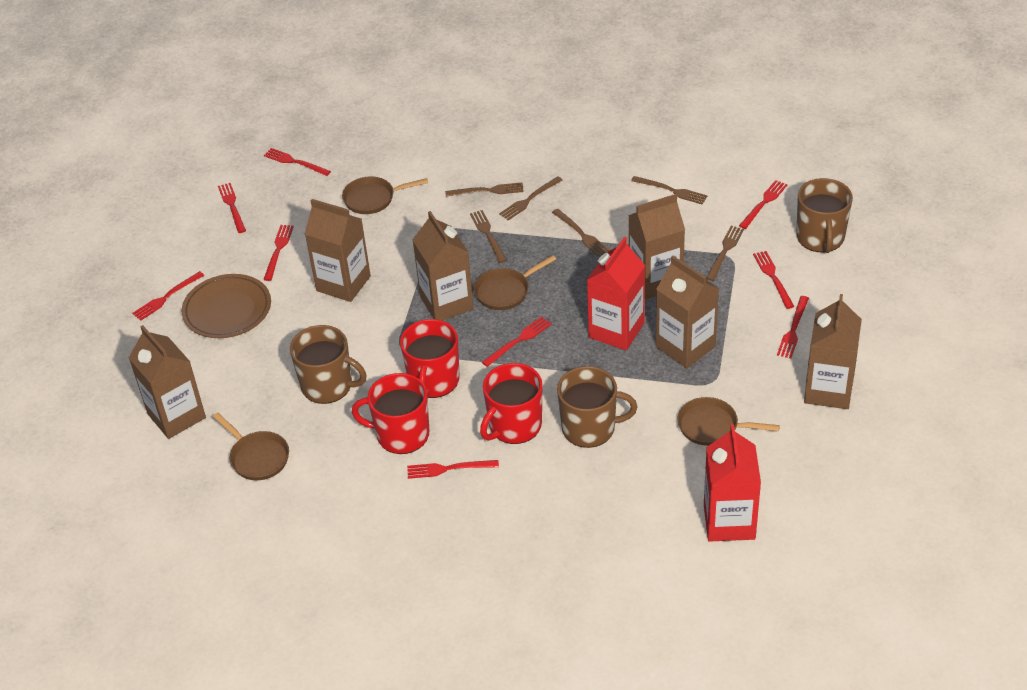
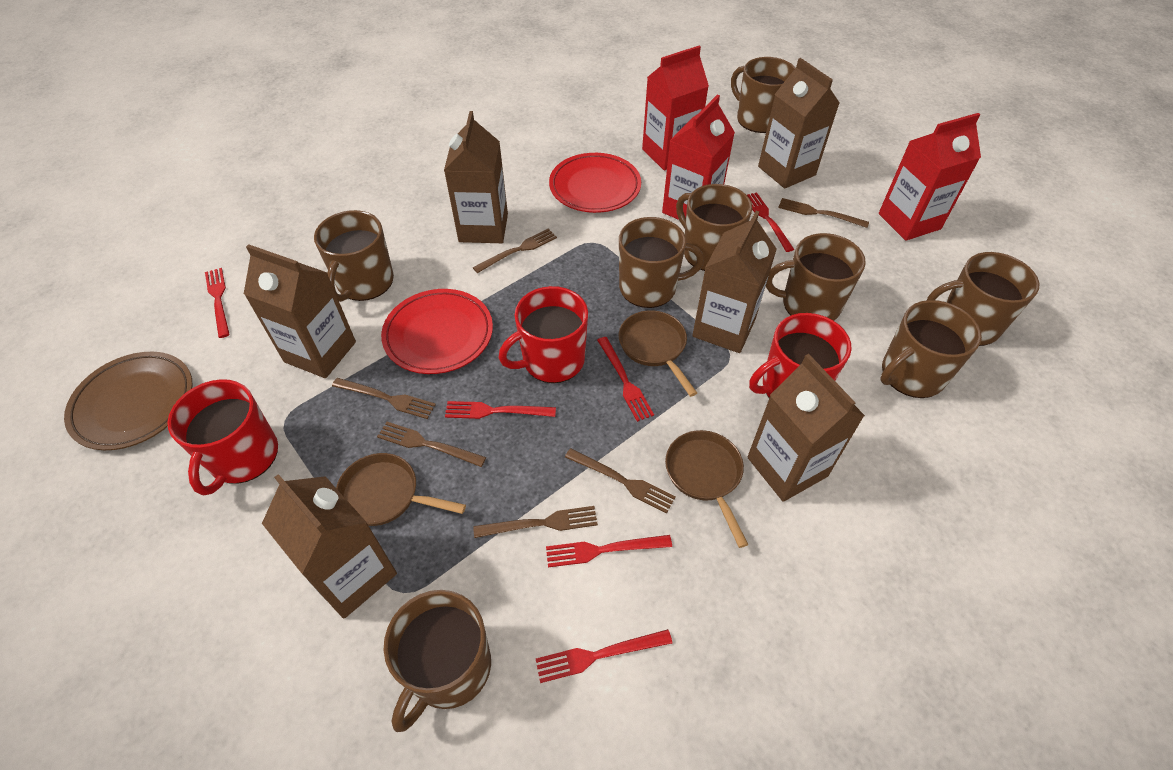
brown mug: [290,325,367,404] [557,366,637,448] [796,178,853,253] = 3 -> [314,210,394,302] [384,590,491,732] [619,217,704,308] [676,184,752,271] [731,57,796,133] [765,233,866,321] [880,300,982,398] [927,252,1039,346] = 8
brown pan: [213,413,289,480] [342,177,428,214] [474,255,556,310] [677,397,780,446] = 4 -> [336,453,466,526] [619,310,697,397] [665,430,749,548] = 3
red carton: [587,237,645,350] [704,424,761,542] = 2 -> [642,46,709,170] [662,95,735,220] [879,113,981,241] = 3
red fork: [132,271,204,321] [218,183,246,233] [263,225,294,281] [264,148,331,176] [407,460,499,479] [482,317,552,367] [739,180,787,229] [753,251,794,309] [777,296,809,358] = 9 -> [205,268,230,338] [445,401,556,419] [536,629,672,683] [546,535,672,567] [597,337,654,422] [747,192,794,252] = 6
red plate: none = 0 -> [381,289,493,374] [549,153,641,213] = 2

